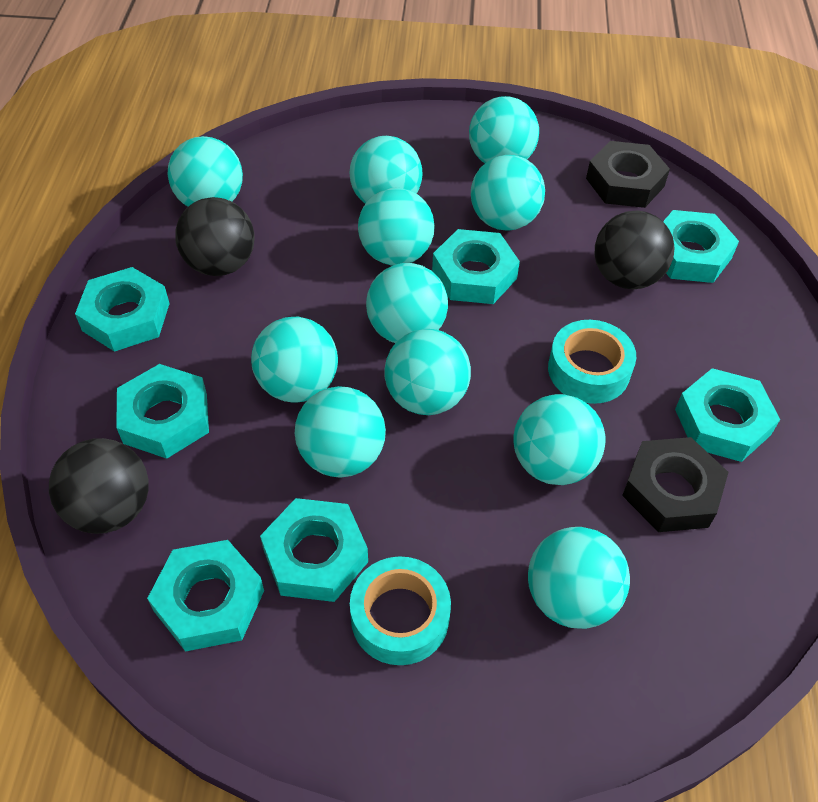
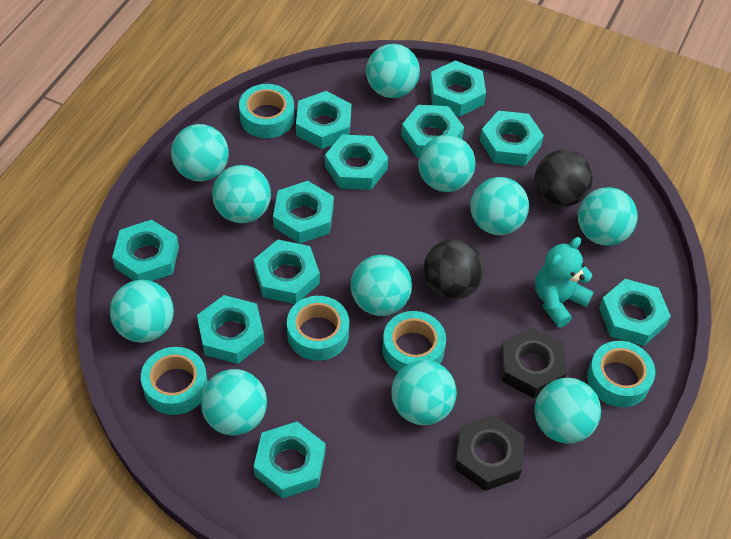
black ball: [49,438,149,534] [175,197,255,276] [595,211,675,289] = 3 -> [423,239,484,300] [535,149,593,207] = 2
turquoise nut: [75,267,170,352] [116,364,209,459] [147,540,264,651] [260,498,368,602] [432,229,520,304] [663,210,739,283] [675,368,780,462] = 7 -> [112,220,179,281] [197,295,264,364] [254,240,320,304] [254,422,325,498] [273,181,334,244] [296,91,351,149] [325,135,388,190] [401,105,464,157] [430,60,486,117] [480,111,544,166] [599,279,671,346] = 11
turquoise tape: [350,557,451,665] [548,320,636,404] = 2 -> [141,347,208,415] [239,84,294,138] [287,296,349,361] [382,311,446,372] [587,341,655,407] = 5
turquoise teddy bear: none = 0 -> [535,237,594,327] = 1

